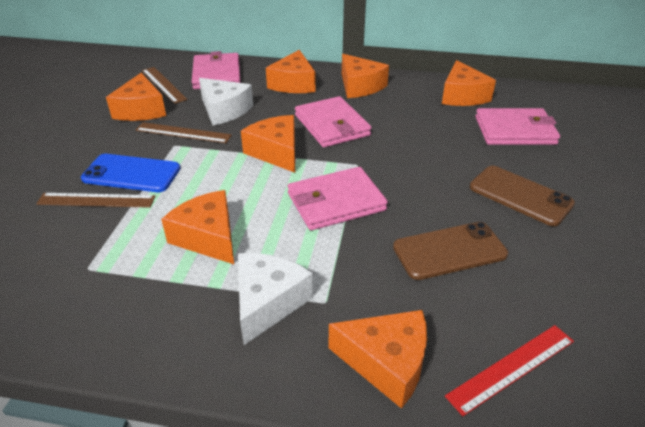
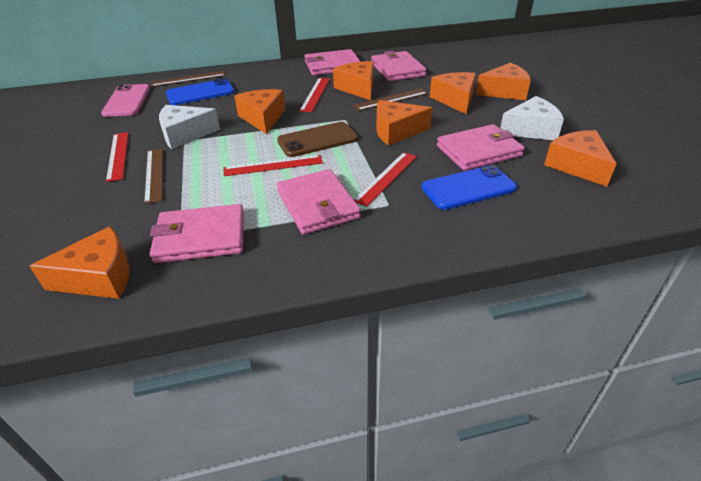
blue phone: [81,154,180,192] = 1 -> [166,78,234,105] [422,165,517,210] = 2
brown phone: [393,222,508,280] [470,166,575,226] = 2 -> [277,122,358,157] = 1
pink phone: none = 0 -> [101,84,150,117] = 1
pink wallet: [192,51,241,89] [288,167,388,230] [295,96,372,147] [475,108,560,145] = 4 -> [150,204,244,263] [277,169,361,235] [305,49,361,76] [371,51,426,81] [437,124,525,171] = 5
red ruler: [445,325,574,416] = 1 -> [106,132,128,182] [224,155,323,176] [299,78,330,112] [354,152,417,207] = 4

